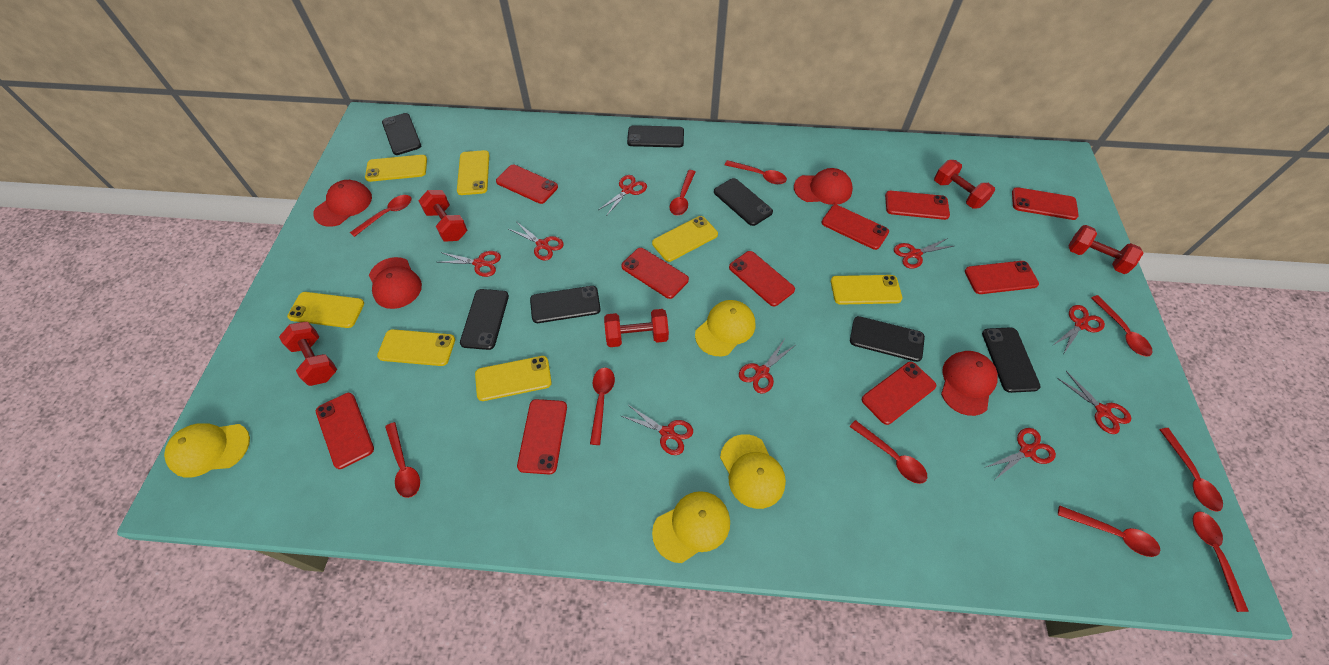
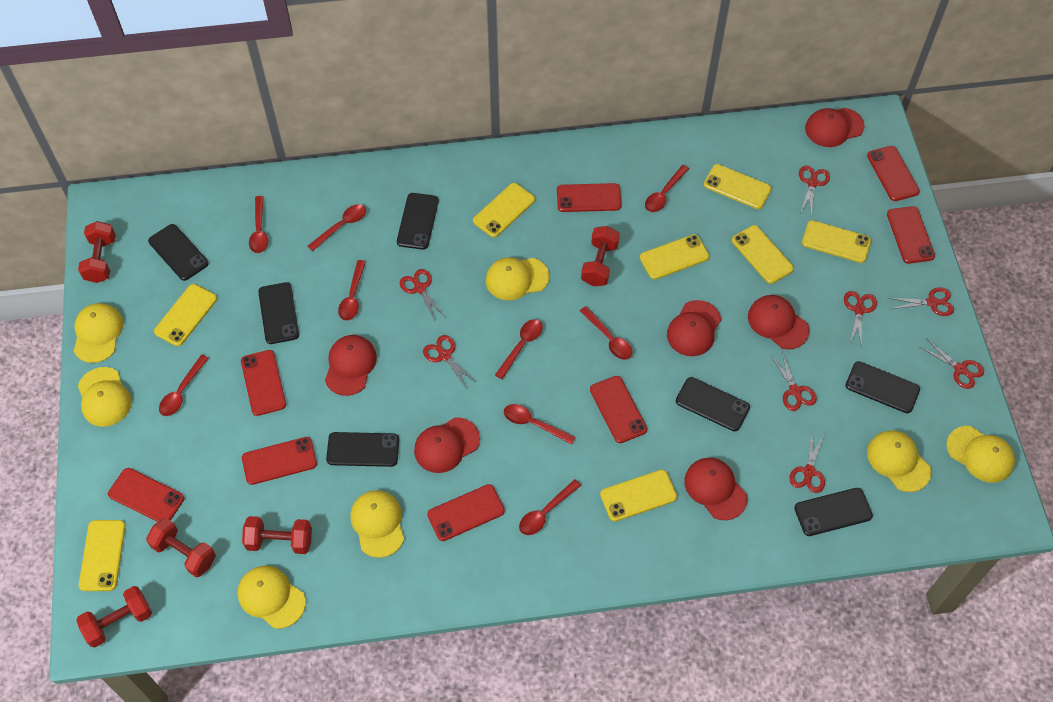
red cap: [313,180,372,227] [369,257,422,309] [794,168,853,205] [941,351,998,416] = 4 -> [325,335,377,396] [414,417,480,473] [667,300,721,356] [684,458,748,520] [748,295,809,349] [805,108,864,147] = 6
red phone: [316,393,374,469] [496,165,558,204] [517,399,567,475] [621,248,689,299] [729,251,795,306] [821,205,889,250] [862,362,936,425] [885,191,950,220] [965,261,1039,294] [1012,187,1079,220] = 10 -> [108,468,184,522] [241,350,286,416] [242,437,317,485] [427,484,505,541] [557,183,622,212] [590,376,647,443] [867,146,920,201] [887,206,935,264] = 8
red scissors: [439,251,501,277] [509,222,564,261] [598,175,647,215] [622,405,693,455] [739,339,795,394] [894,238,953,268] [984,428,1056,479] [1052,305,1105,353] [1057,371,1131,434] = 9 -> [400,269,445,321] [423,335,477,389] [771,352,817,411] [789,433,825,493] [799,165,830,217] [844,291,877,348] [889,287,954,316] [920,338,984,389] = 8
red spoon: [350,195,411,237] [385,422,420,498] [590,368,615,445] [670,170,695,215] [725,160,787,184] [850,420,927,484] [1058,505,1160,557] [1091,295,1153,357] [1159,428,1223,512] [1193,511,1249,612] = 10 -> [159,355,209,416] [249,196,268,253] [308,204,366,251] [338,260,366,321] [495,319,543,379] [504,404,576,445] [519,479,581,535] [580,306,632,360] [645,165,689,212] = 9
yellow cap: [164,423,250,478] [652,491,730,563] [695,300,755,356] [720,434,786,509] = 4 -> [74,303,123,363] [78,367,132,427] [238,566,306,629] [350,490,404,558] [486,257,549,300] [867,430,931,492] [946,426,1015,483] = 7
yellow phone: [287,292,364,328] [365,155,427,182] [377,329,455,366] [457,150,489,195] [475,356,552,401] [652,216,718,262] [831,275,902,305] = 7 -> [79,520,126,591] [154,284,217,346] [473,183,535,237] [600,470,677,522] [640,234,709,280] [704,164,772,209] [732,225,794,284] [802,220,871,263] = 8

